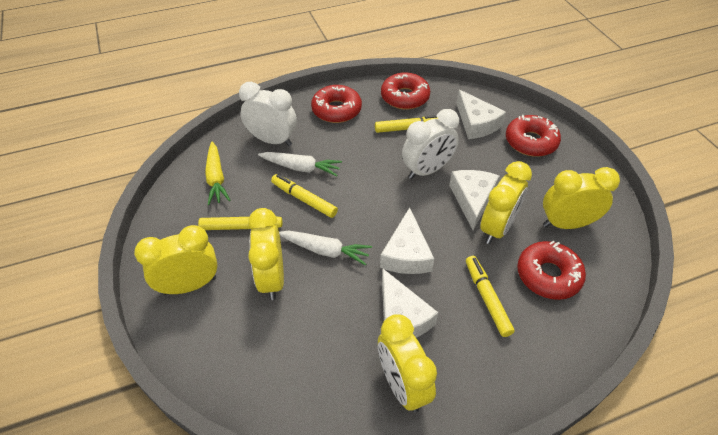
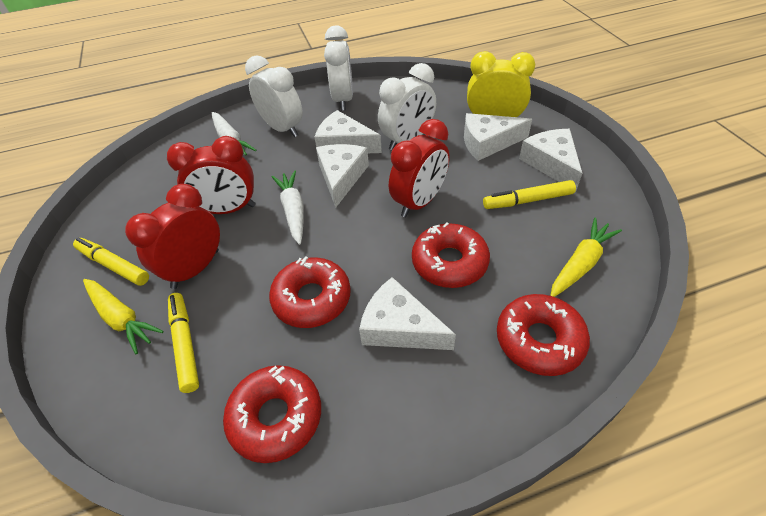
red clock: none = 0 -> [125,184,220,289] [167,136,256,214] [389,119,450,217] = 3
white cheese: [380,207,434,274] [382,269,438,338] [449,170,499,230] [456,90,506,139] = 4 -> [314,110,382,153] [316,144,369,208] [359,277,456,350] [464,113,532,161] [519,129,582,192] = 5
white clock: [239,82,297,146] [402,109,459,179] = 2 -> [245,55,303,137] [324,25,353,111] [378,63,436,150] = 3
yellow carrot: [205,142,230,205] = 1 -> [83,279,164,354] [550,218,622,297] = 2
yellow clock: [134,225,218,295] [248,208,284,300] [378,314,437,412] [480,161,532,244] [543,167,620,229] = 5 -> [467,51,535,117] = 1
yellow marker: [198,217,282,230] [271,174,338,218] [375,115,438,133] [466,256,515,337] = 4 -> [73,238,149,286] [168,293,199,393] [483,180,576,209] = 3

